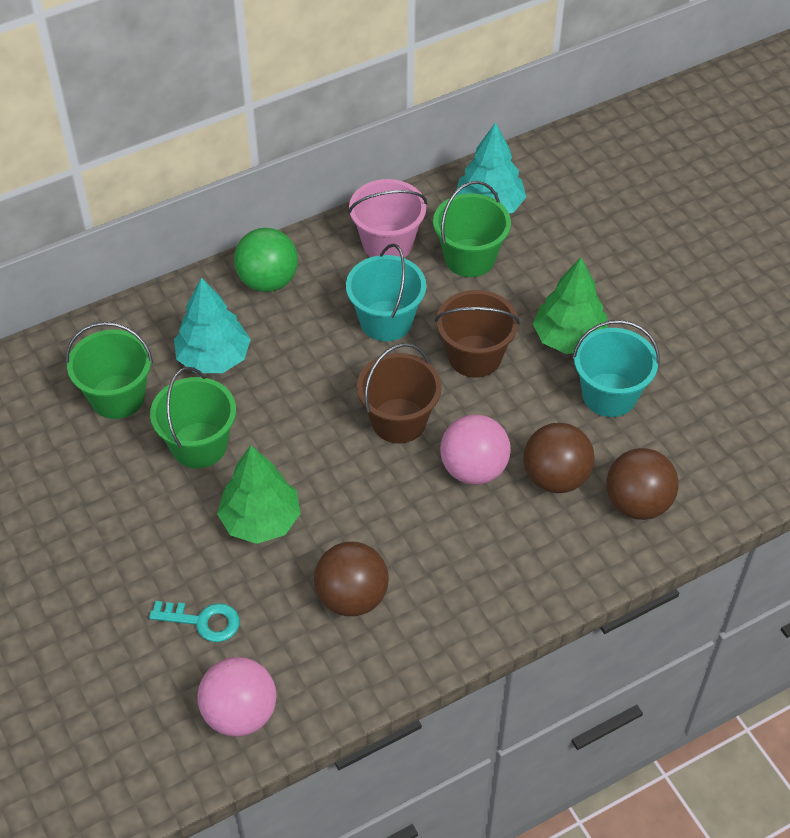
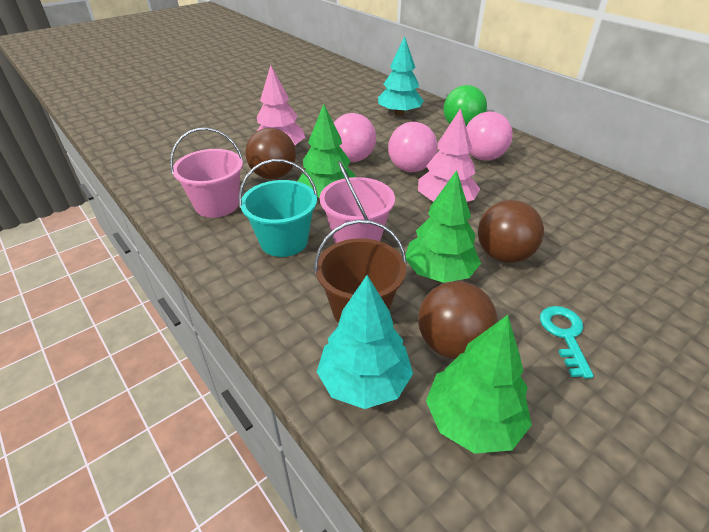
brown bucket: [357,343,442,443] [435,290,520,378] = 2 -> [314,220,407,323] = 1
green bucket: [66,322,153,419] [150,367,236,468] [433,181,511,277] = 3 -> none = 0
green tree: [217,445,301,544] [533,258,608,354] = 2 -> [297,104,356,198] [405,170,481,283] [426,315,532,454] = 3
pink ball: [197,657,276,737] [440,414,511,485] = 2 -> [334,113,376,162] [388,122,437,172] [466,112,513,161] = 3
pink bucket: [348,179,427,258] = 1 -> [170,128,243,218] [320,161,395,244] = 2
pink tree: none = 0 -> [256,65,305,145] [418,108,480,202] = 2
turquoise bucket: [346,244,426,341] [572,320,660,417] = 2 -> [239,159,318,257] = 1

